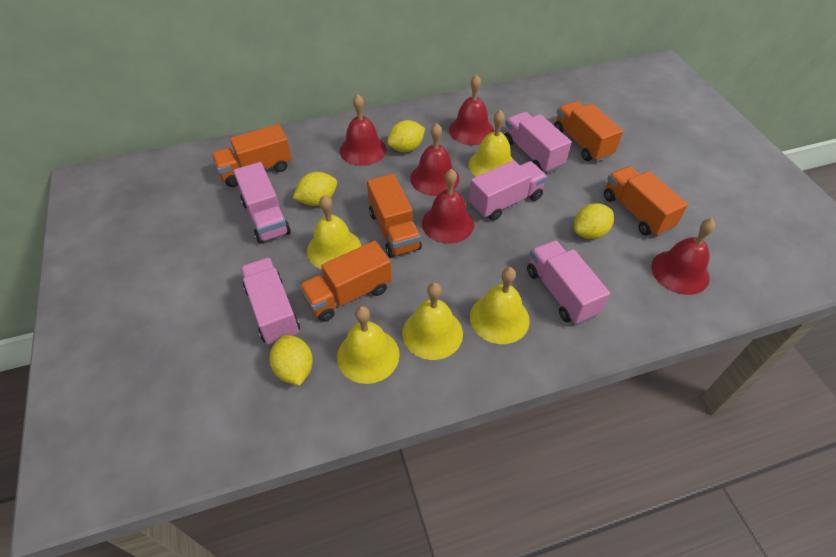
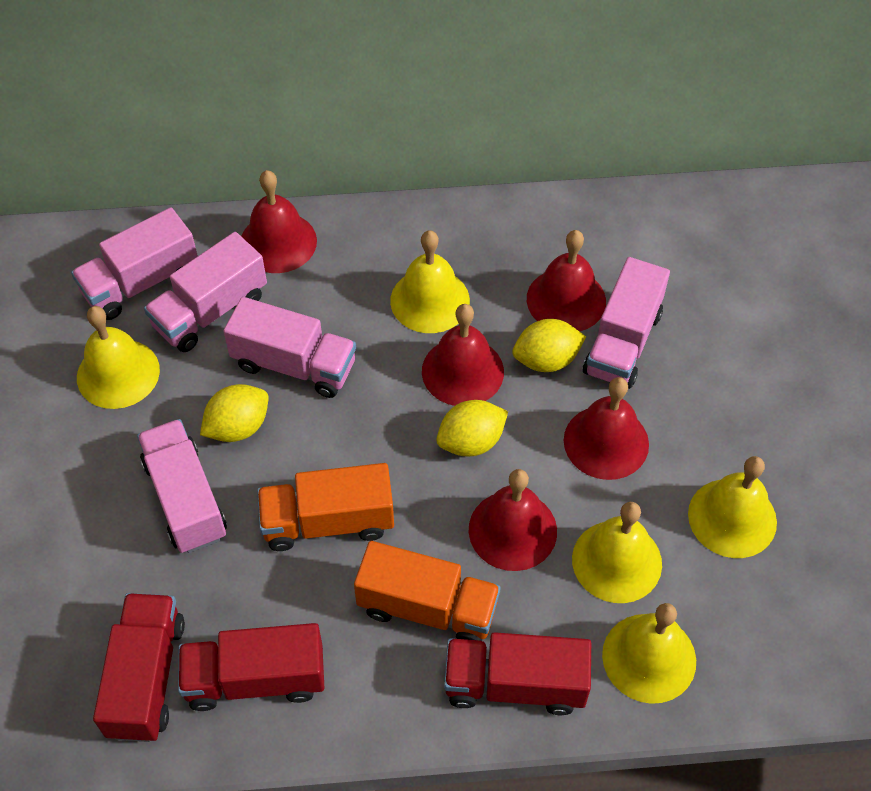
orange truck: [211,124,292,187] [299,241,392,322] [367,174,422,258] [554,101,623,162] [604,166,688,237] = 5 -> [257,463,394,551] [354,541,501,641] = 2
red truck: none = 0 -> [93,593,185,742] [178,623,324,711] [444,632,591,715] = 3
yellow lemon: [269,335,313,386] [293,172,337,206] [387,120,425,152] [574,203,614,239] = 4 -> [200,384,269,442] [436,400,508,456] [512,319,586,372] = 3

